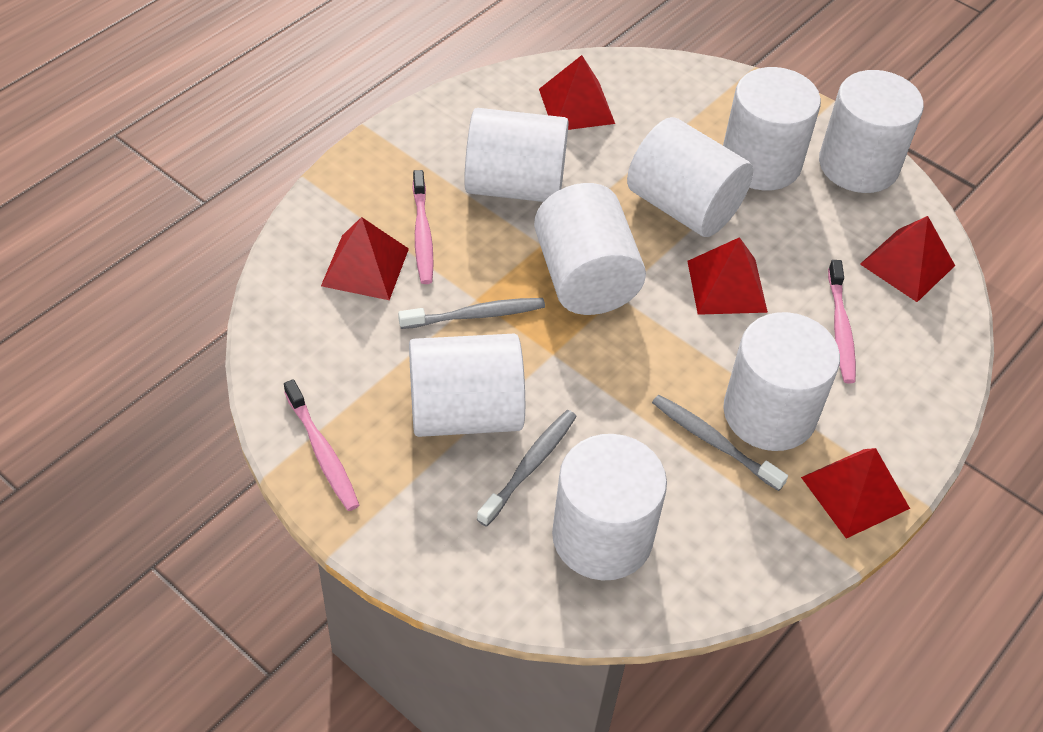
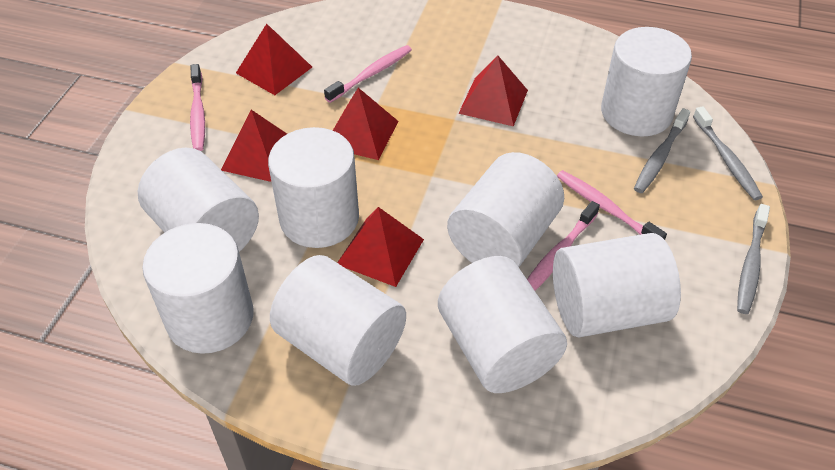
pink toothbrush: [284,379,359,511] [413,170,434,284] [828,260,856,384] = 3 -> [190,64,205,151] [324,45,412,103] [527,201,600,291] [557,170,667,240] = 4

